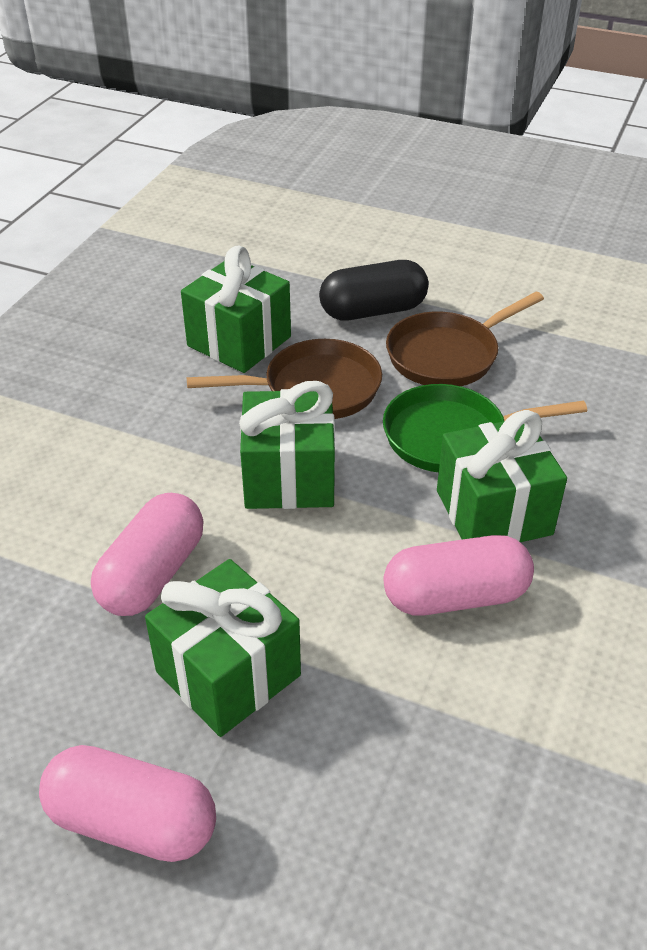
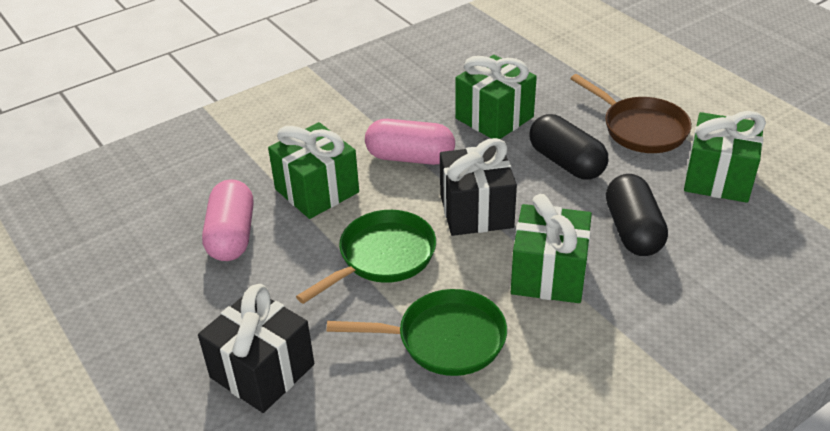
black capsule: [319,260,429,321] = 1 -> [530,114,608,180] [606,174,668,256] = 2
black gift: none = 0 -> [198,284,314,413] [440,138,517,236] = 2
brown pan: [187,339,382,419] [386,292,544,386] = 2 -> [570,74,692,153] = 1
green pan: [383,384,587,472] = 1 -> [296,210,436,304] [327,289,507,376] = 2
pink capsule: [39,745,216,862] [91,493,204,616] [384,535,534,616] = 3 -> [202,179,253,261] [365,119,455,165] = 2

